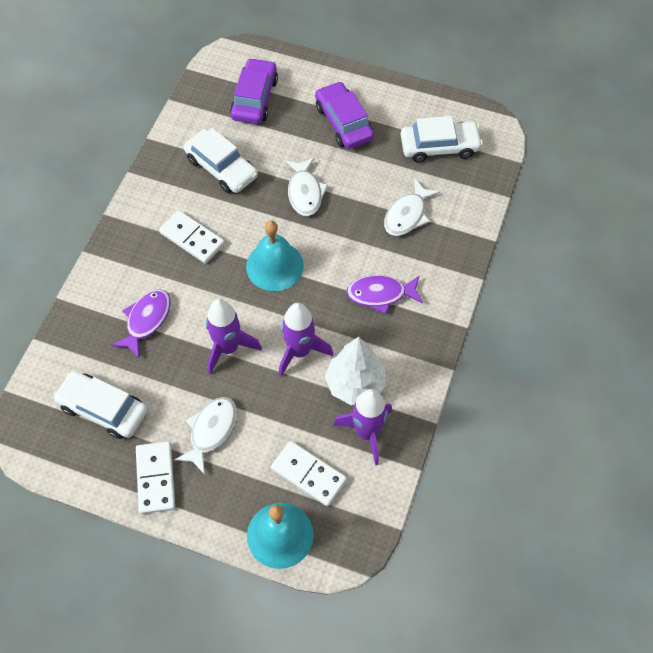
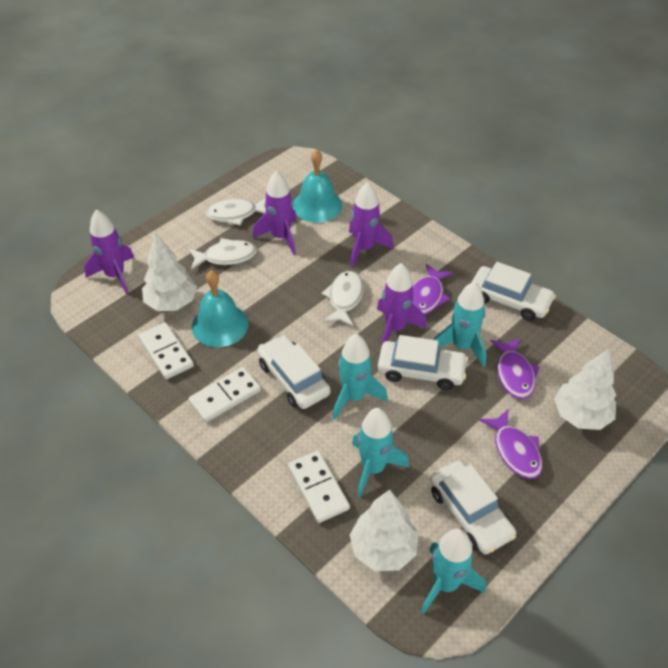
purple car: [230,58,278,124] [315,81,374,149] = 2 -> none = 0
purple fish: [111,289,170,358] [346,275,423,314] = 2 -> [413,264,453,315] [479,409,542,479] [491,338,540,399] = 3
purple rocket: [206,299,262,375] [279,303,333,377] [333,389,392,465] = 3 -> [84,209,134,295] [253,170,297,255] [349,182,394,267] [377,263,427,347] = 4
turquoise rocket: none = 0 -> [333,334,388,420] [352,408,409,498] [421,528,486,614] [434,281,486,367] = 4
white car: [53,371,148,439] [184,128,258,193] [401,116,483,163] = 3 -> [257,334,331,409] [378,335,468,390] [430,460,516,554] [471,262,556,321] = 4
white tree: [325,337,386,405] = 1 -> [142,233,197,311] [350,490,418,571] [554,349,616,430] = 3

